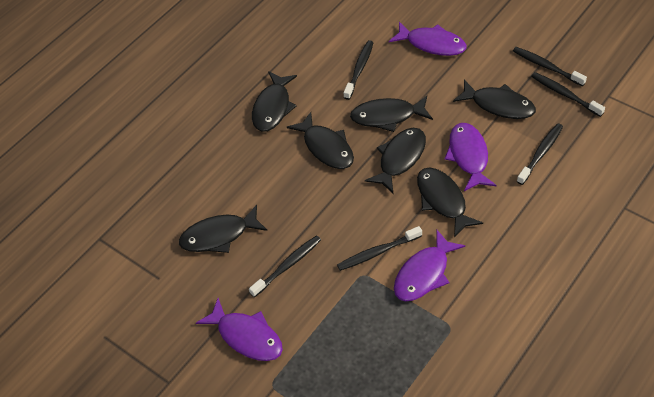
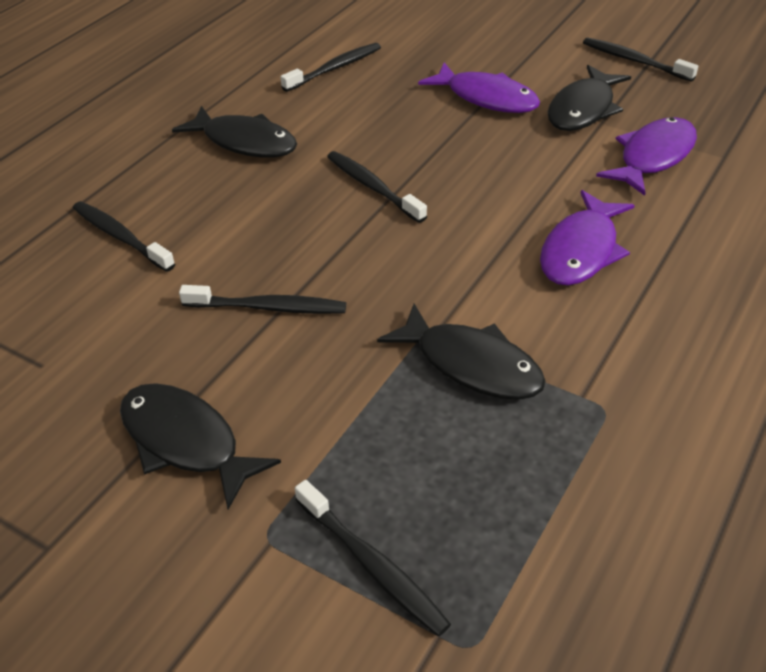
black fish: [179,205,267,253] [252,71,297,132] [287,112,354,169] [350,96,433,132] [365,128,426,193] [417,167,483,238] [453,80,536,119] = 7 -> [120,383,281,509] [172,106,297,158] [377,304,546,400] [548,65,631,131] = 4
purple fish: [196,298,283,361] [389,22,467,56] [394,230,465,301] [445,123,497,191] = 4 -> [418,62,540,113] [540,190,635,286] [596,117,697,196] = 3

